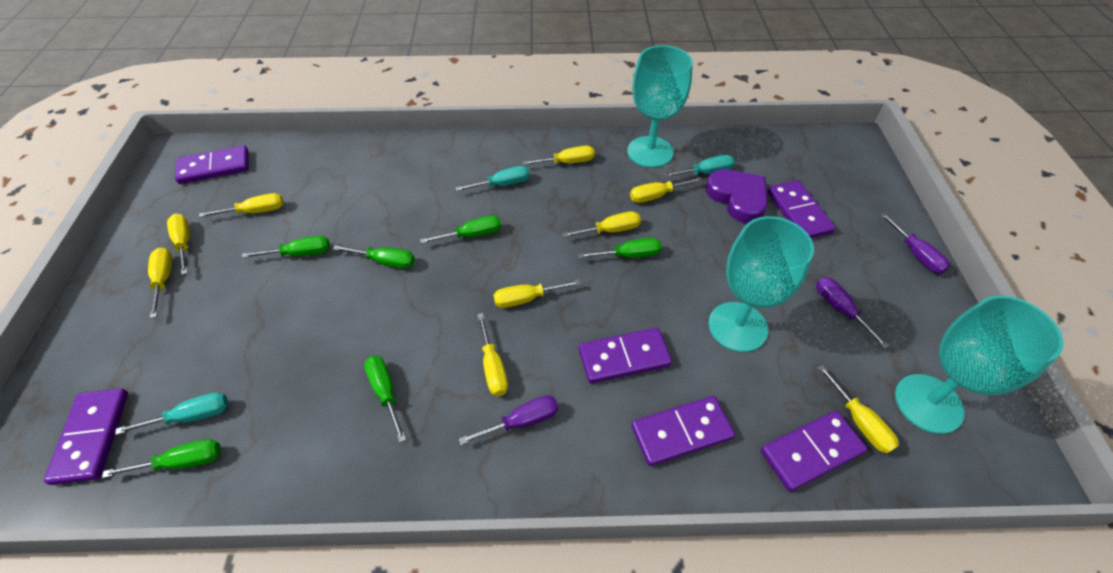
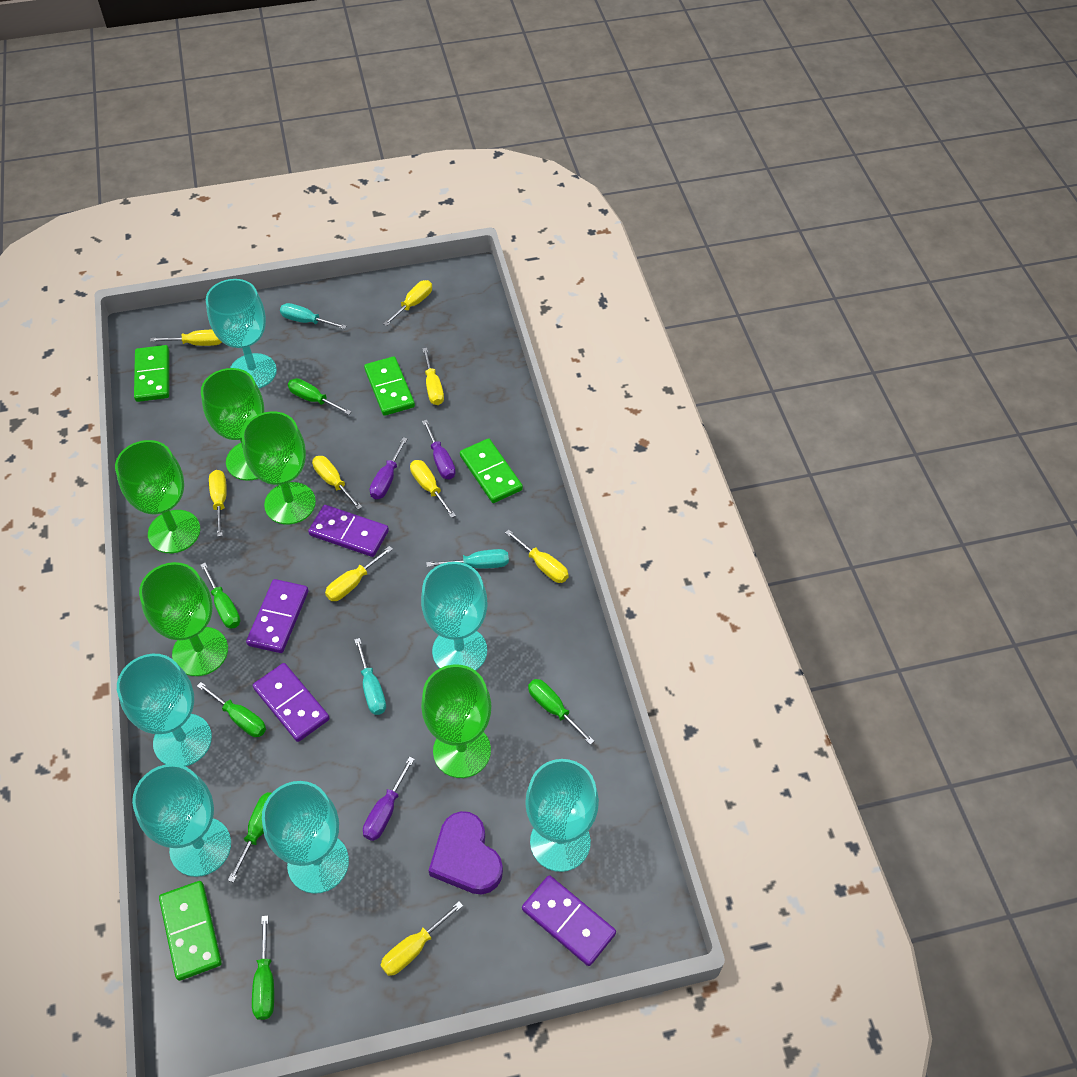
green domino: none = 0 -> [134,345,169,402] [159,881,222,981] [364,356,415,416] [460,438,523,503] = 4
green goblet: none = 0 -> [115,440,200,553] [139,562,228,676] [201,368,264,481] [242,411,316,525] [421,664,491,778] = 5
purple domino: [44,388,128,485] [175,145,249,184] [579,328,672,383] [631,396,735,466] [761,411,867,491] [767,180,836,238] = 6 -> [246,579,309,653] [253,663,329,742] [308,505,389,557] [522,875,616,966] = 4
turquoise goblet: [627,45,693,168] [708,216,814,352] [895,295,1064,434] = 3 -> [117,654,212,766] [132,764,231,877] [206,279,277,388] [262,781,349,894] [421,562,488,671] [525,759,599,872] = 6

